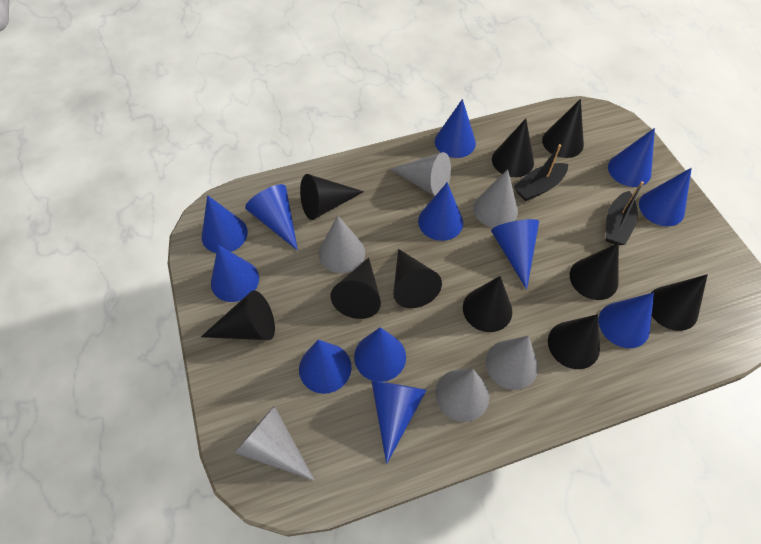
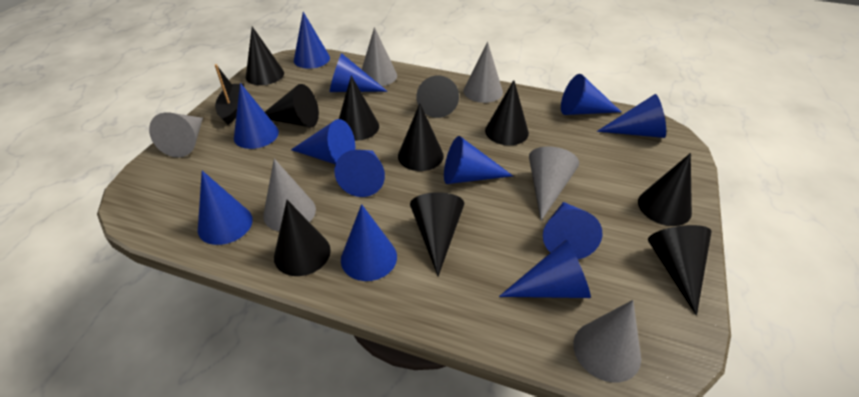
black boat: [514,144,568,201] [606,181,644,245] = 2 -> [215,64,244,125] = 1

